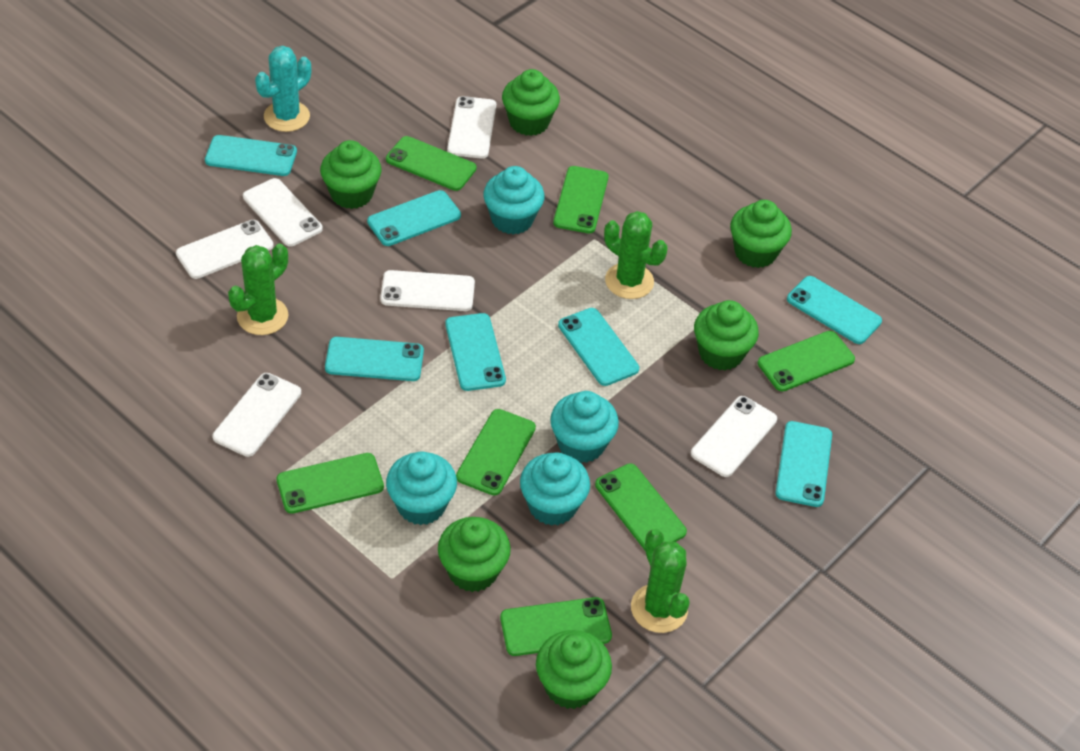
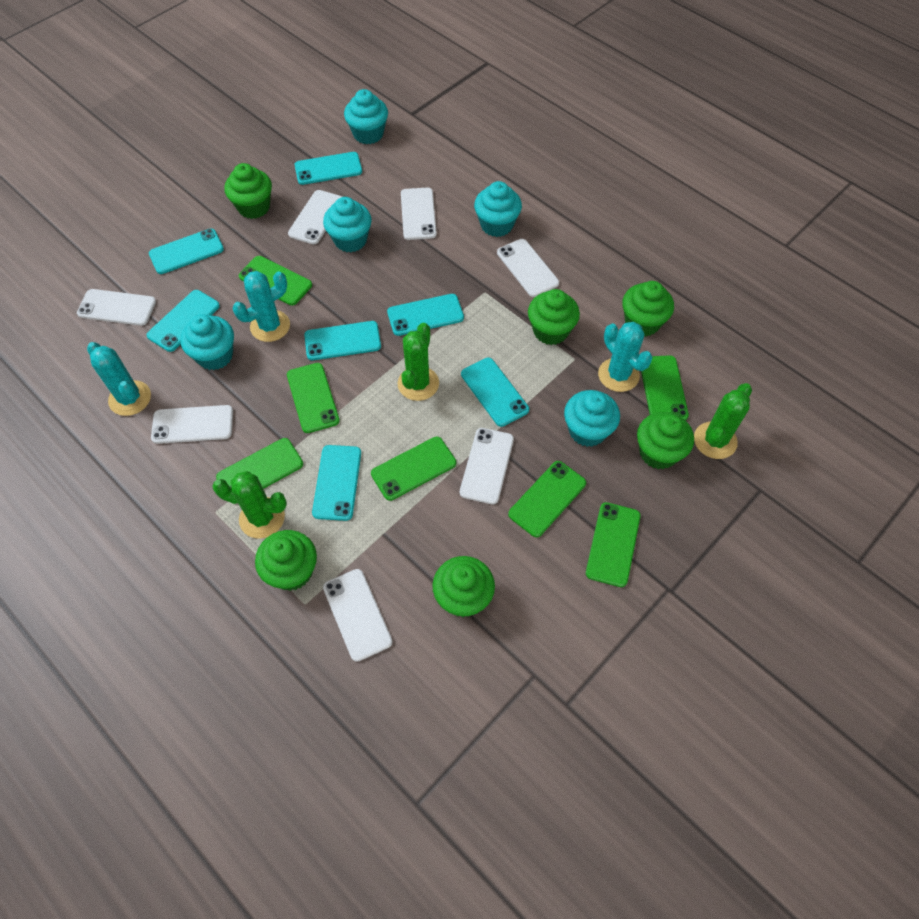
turquoise cactus: [255,46,311,132] = 1 -> [87,342,151,416] [233,271,290,342] [598,322,653,392] = 3
turquoise cupcake: [386,452,457,525] [483,166,545,235] [520,452,590,526] [550,391,619,463] = 4 -> [180,314,234,370] [323,197,372,252] [344,89,388,144] [474,181,522,237] [564,390,620,447] = 5
white phone: [176,220,274,279] [212,373,301,457] [243,178,323,247] [380,270,475,311] [447,96,496,159] [691,396,777,477] = 6 -> [77,289,156,326] [151,405,233,444] [288,190,342,244] [323,569,392,662] [401,188,437,240] [460,428,514,504] [497,239,559,297] = 7

